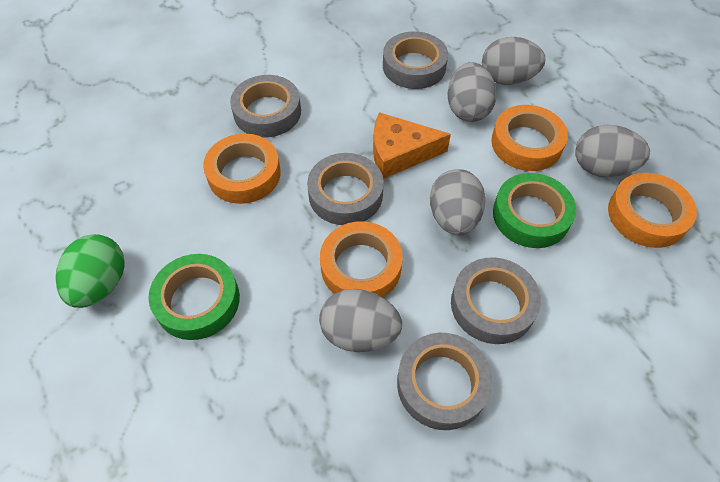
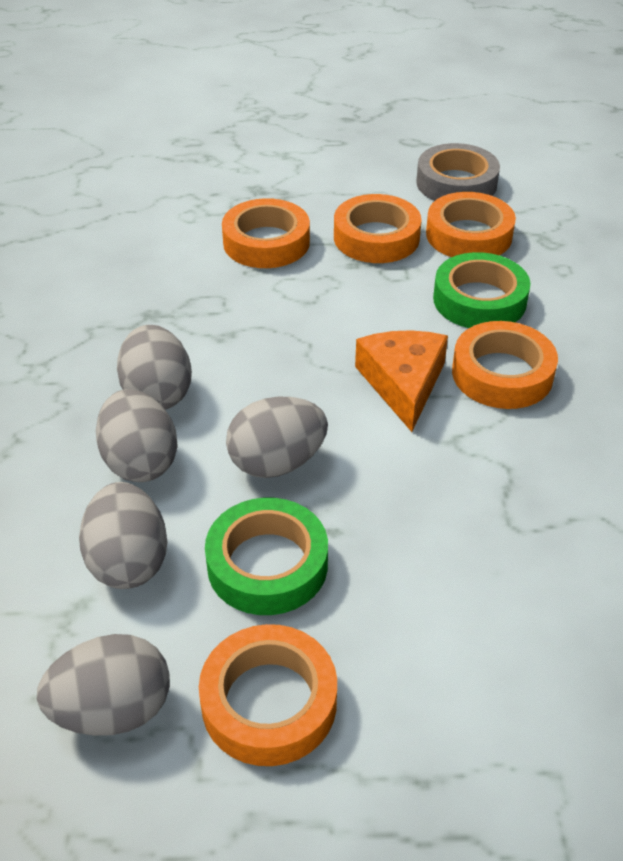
green egg: [55,234,125,308] = 1 -> none = 0
grey tape: [230,75,301,137] [307,153,384,225] [383,31,448,89] [397,333,492,430] [451,257,541,344] = 5 -> [416,143,500,201] = 1
orange tape: [203,134,281,204] [320,221,403,297] [491,105,568,171] [608,173,697,248] = 4 -> [199,624,337,766] [222,198,310,268] [334,194,422,263] [426,192,516,257] [452,321,558,409] = 5

